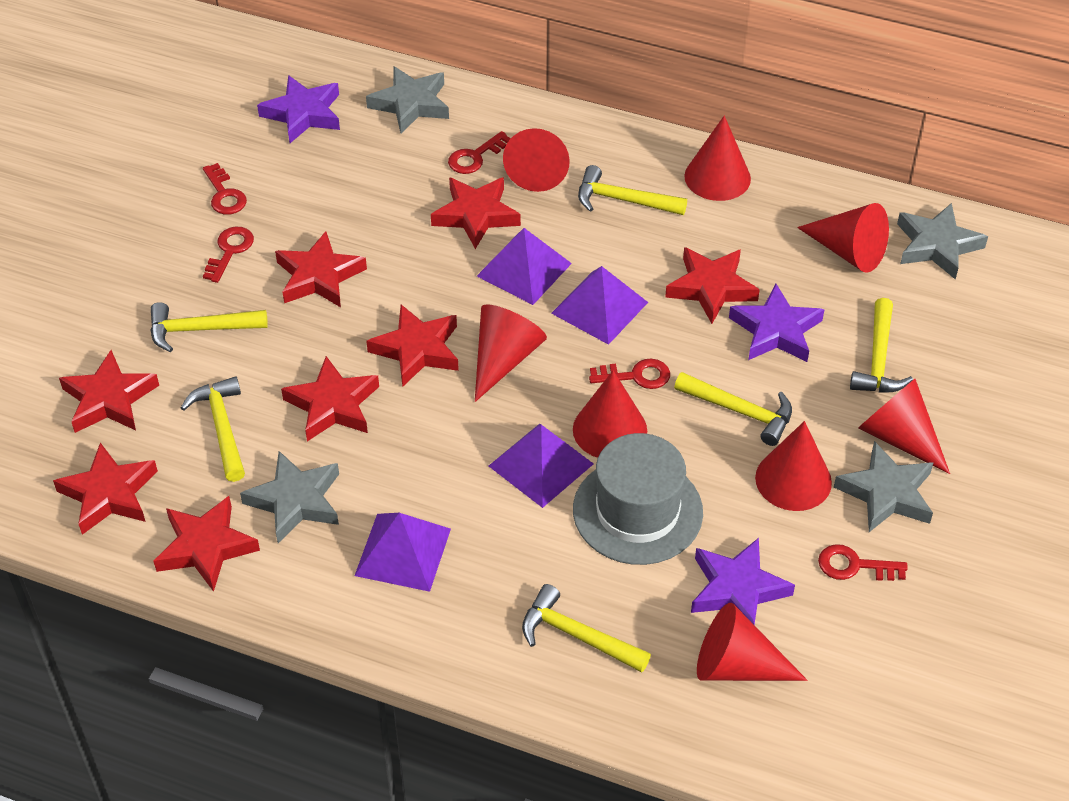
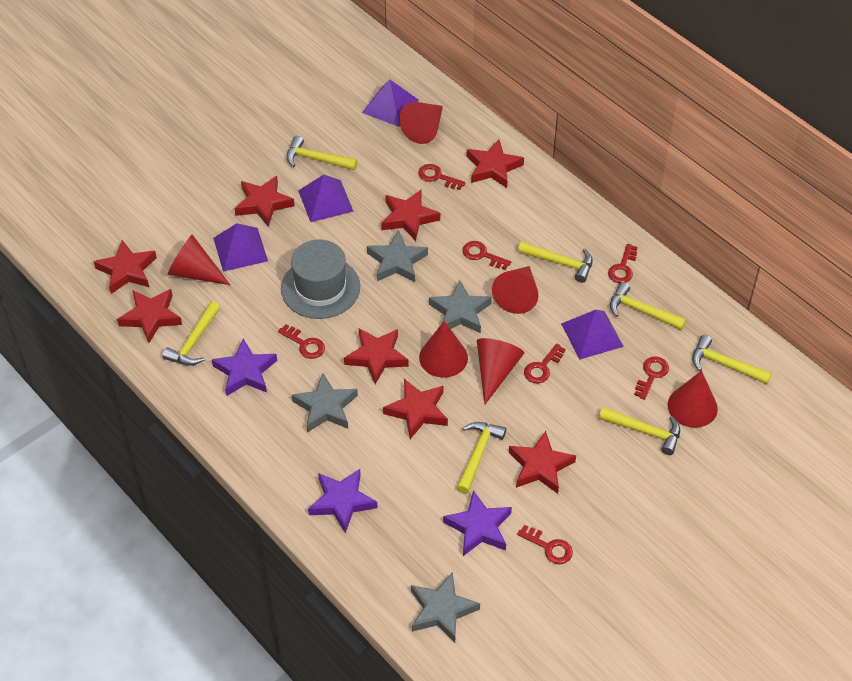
red cone: [475,304,547,402] [503,128,570,192] [573,370,647,458] [684,116,751,201] [697,603,807,681] [755,421,832,511] [797,203,889,272] [858,379,950,474] = 8 -> [168,234,230,285] [399,102,443,144] [419,321,468,378] [477,338,524,404] [492,266,538,314] [668,371,718,428] = 6
red key: [203,163,247,215] [203,227,254,283] [448,131,511,174] [589,359,670,389] [818,544,908,581] = 5 -> [278,324,325,359] [418,164,465,190] [462,241,511,270] [517,525,573,564] [524,343,566,383] [608,244,637,283] [634,356,669,400] = 7
yellow hammer: [150,302,268,352] [181,376,245,482] [522,584,651,672] [578,165,687,215] [674,372,792,446] [850,298,913,393] = 6 -> [162,301,220,366] [286,136,358,170] [457,422,506,494] [518,241,593,283] [599,407,680,455] [610,282,686,330] [692,335,772,384] = 7

